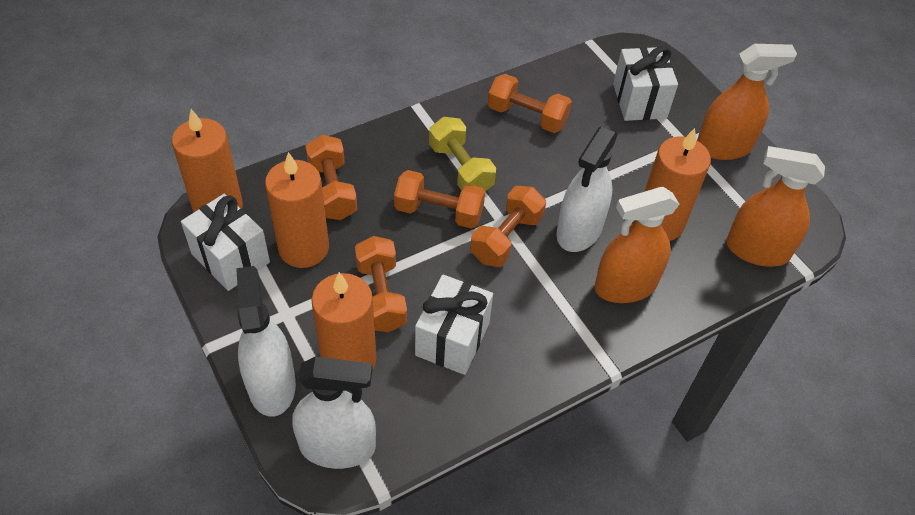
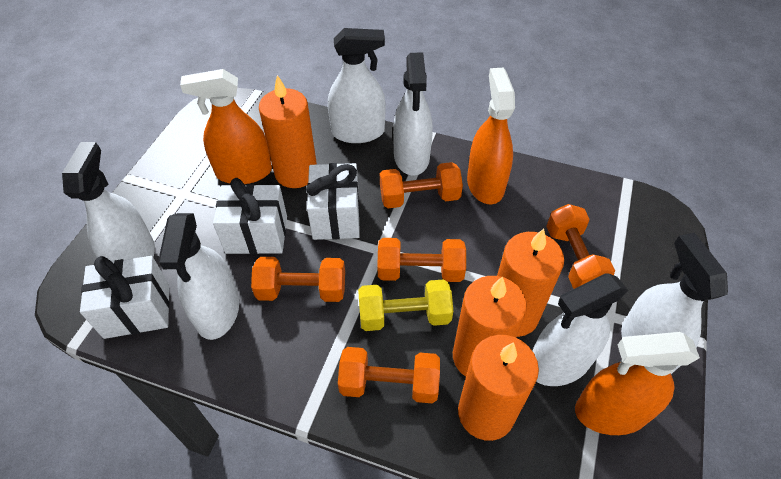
white spray bottle: [236,266,296,417] [292,356,376,469] [556,126,618,252] = 3 -> [62,142,155,262] [158,213,239,340] [328,28,386,143] [393,52,433,176] [533,273,628,386] [621,233,728,374] = 6

